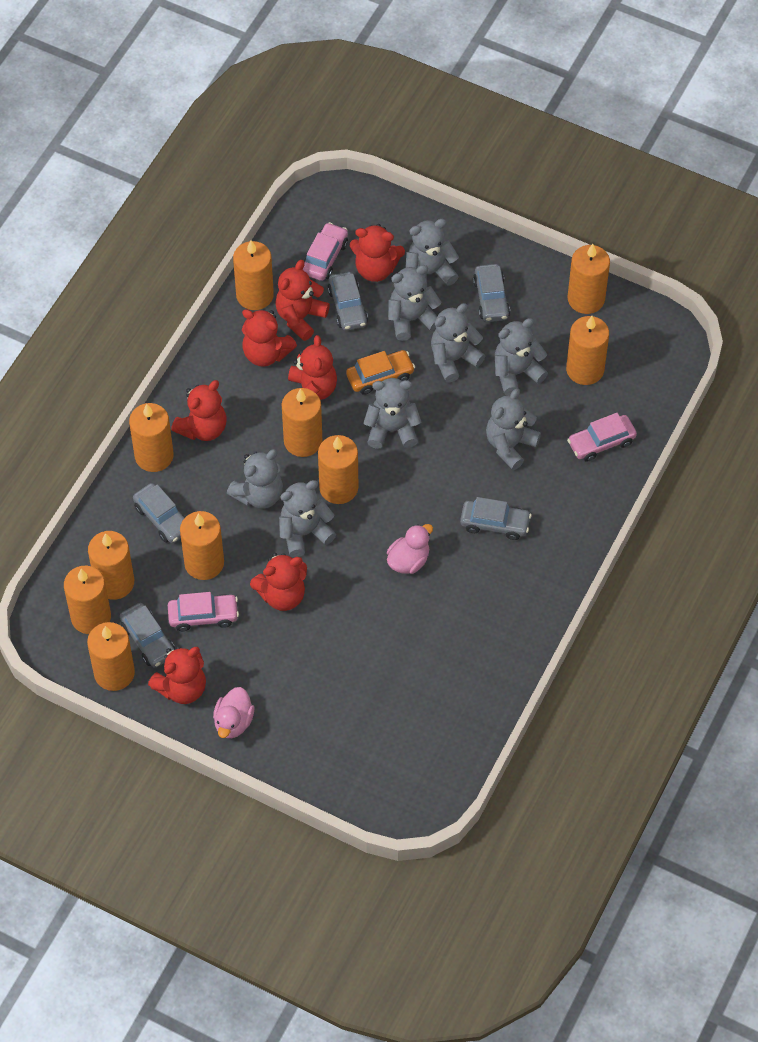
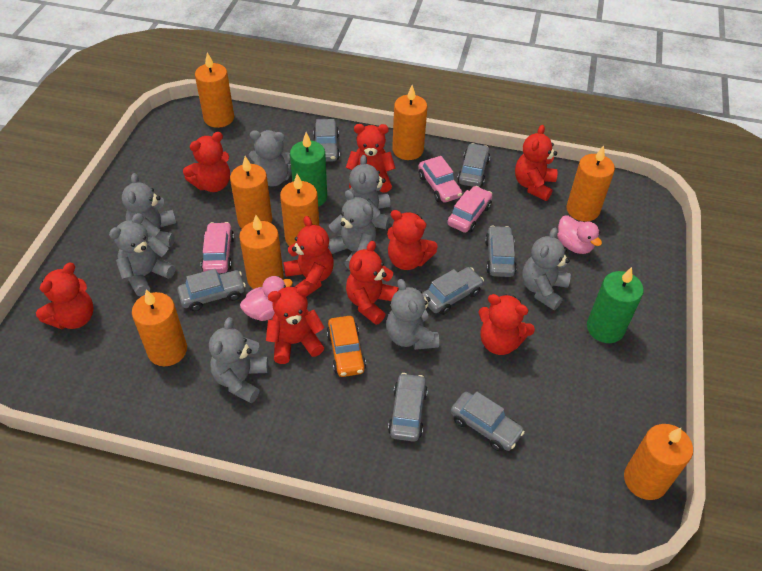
green candle: none = 0 -> [290,132,327,207] [587,267,644,343] = 2
grey car: [120,603,175,668] [133,483,185,543] [327,272,368,331] [460,497,532,540] [473,264,510,322] = 5 -> [177,269,246,311] [313,119,340,162] [388,373,428,442] [422,267,484,315] [451,391,525,451] [457,143,490,187] [485,225,517,277] = 7
orange candle: [64,566,111,634] [87,622,135,691] [88,531,134,600] [129,403,174,472] [180,511,224,580] [233,240,274,310] [282,388,322,457] [318,435,358,504] [566,316,609,385] [568,244,610,314] = 10 -> [132,289,187,366] [195,52,234,128] [230,156,272,228] [239,215,284,289] [280,174,319,246] [392,85,427,160] [566,145,615,222] [624,424,693,500] = 8
red teddy bear: [148,647,206,704] [171,380,226,441] [242,309,297,367] [250,553,307,611] [275,260,330,341] [288,335,337,400] [350,224,405,282] = 7 -> [36,263,94,329] [183,132,230,192] [266,285,325,364] [283,216,334,297] [346,124,396,193] [346,241,398,325] [387,210,438,270] [478,294,535,355] [515,125,558,201] = 9

